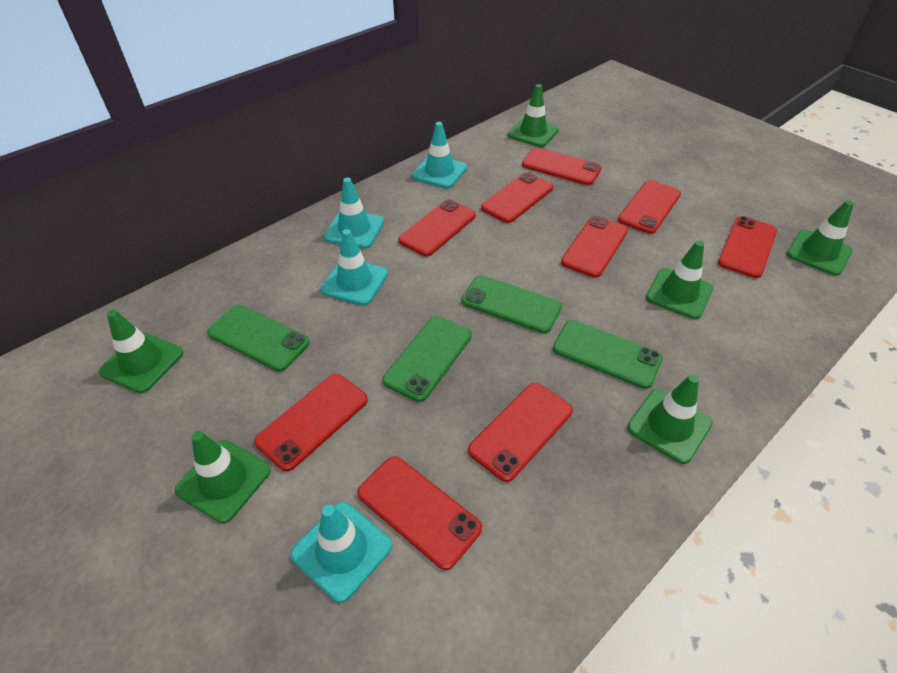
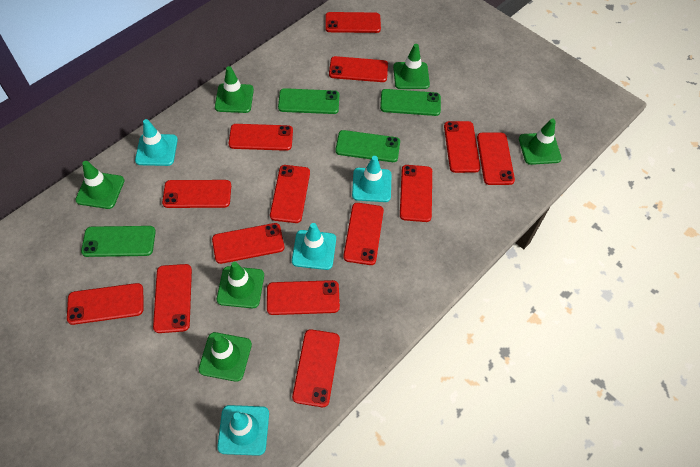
red phone: [254,374,368,471] [357,456,482,570] [398,200,476,257] [468,383,573,482] [481,172,553,223] [522,148,602,185] [561,216,628,278] [618,180,681,234] [718,216,777,278] = 9 -> [67,283,143,325] [153,264,192,333] [162,180,231,208] [212,223,284,264] [229,124,293,151] [267,280,340,315] [270,165,310,223] [292,329,340,407] [325,12,381,33] [329,56,388,82] [343,203,384,265] [400,165,432,222] [444,121,480,173] [477,132,515,185] = 14

